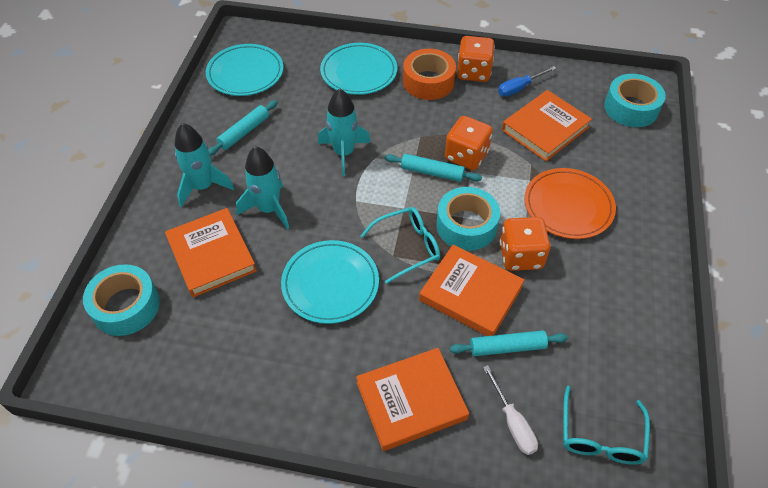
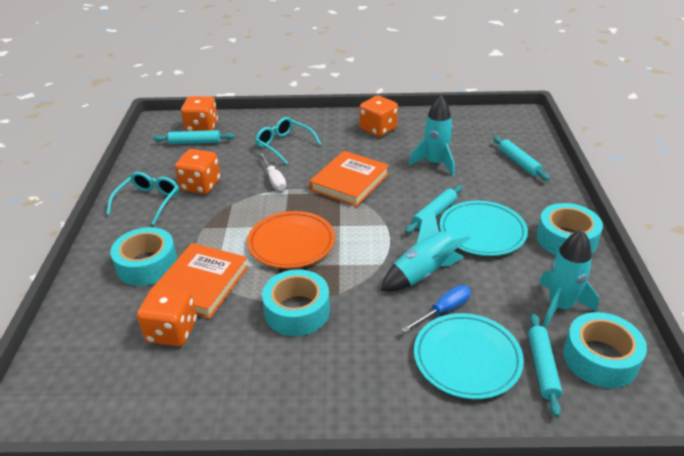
orange book: [165,208,257,297] [356,348,469,451] [419,245,525,336] [502,90,592,161] = 4 -> [153,243,248,319] [309,151,389,207] = 2
orange dice: [445,116,493,170] [457,36,495,82] [500,217,551,271] = 3 -> [137,286,197,346] [175,149,221,194] [181,96,218,131] [359,95,398,137] = 4
orange tape: [403,49,456,100] = 1 -> none = 0
turquoise plate: [206,44,283,96] [281,240,379,324] [320,43,397,95] = 3 -> [414,313,524,399] [440,200,528,256] = 2
turquoise rolling pin: [208,100,278,156] [385,154,482,182] [450,330,568,356] = 3 -> [154,130,235,144] [405,185,462,233] [493,136,550,181] [528,314,562,417] = 4
turquoise tape: [83,264,160,336] [436,187,500,251] [604,74,666,127] = 3 -> [110,227,177,286] [262,269,330,336] [537,203,603,255] [563,312,647,388] = 4

